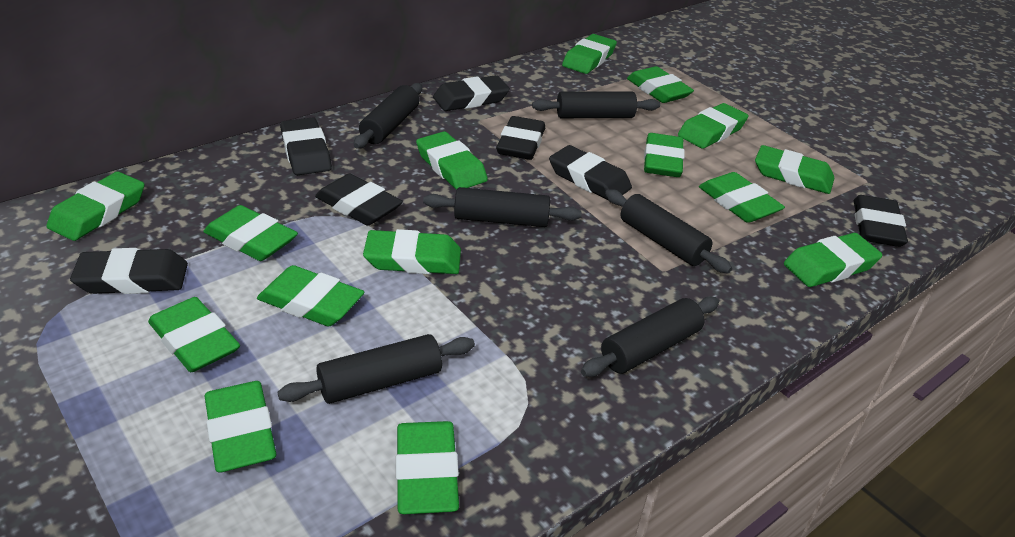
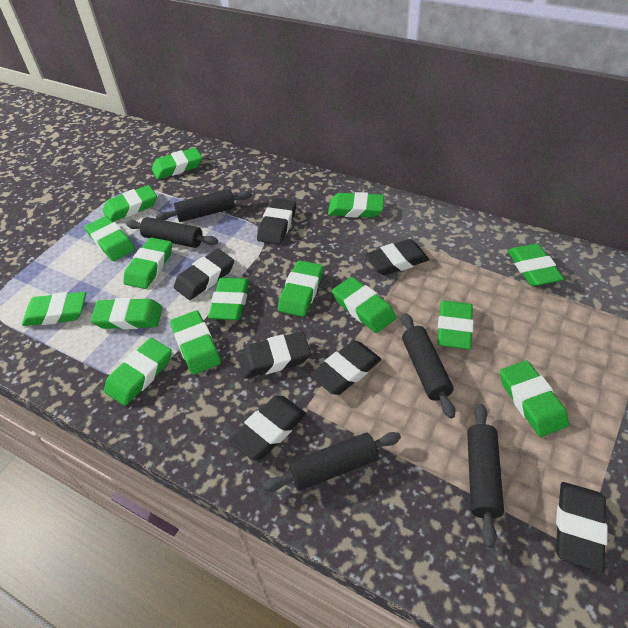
black rolling pin: [277,334,475,404] [354,83,422,149] [423,187,582,227] [532,91,660,118] [581,297,719,377] [605,189,732,273] = 6 -> [126,217,218,248] [156,189,252,222] [263,432,401,492] [402,313,455,419] [467,404,504,548] = 5

